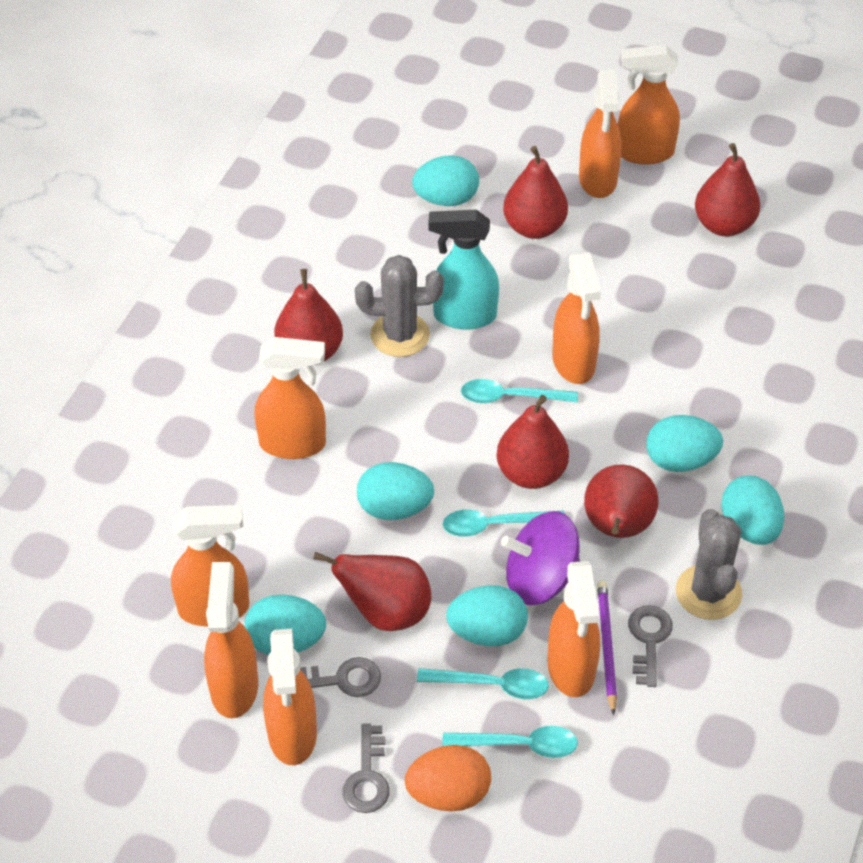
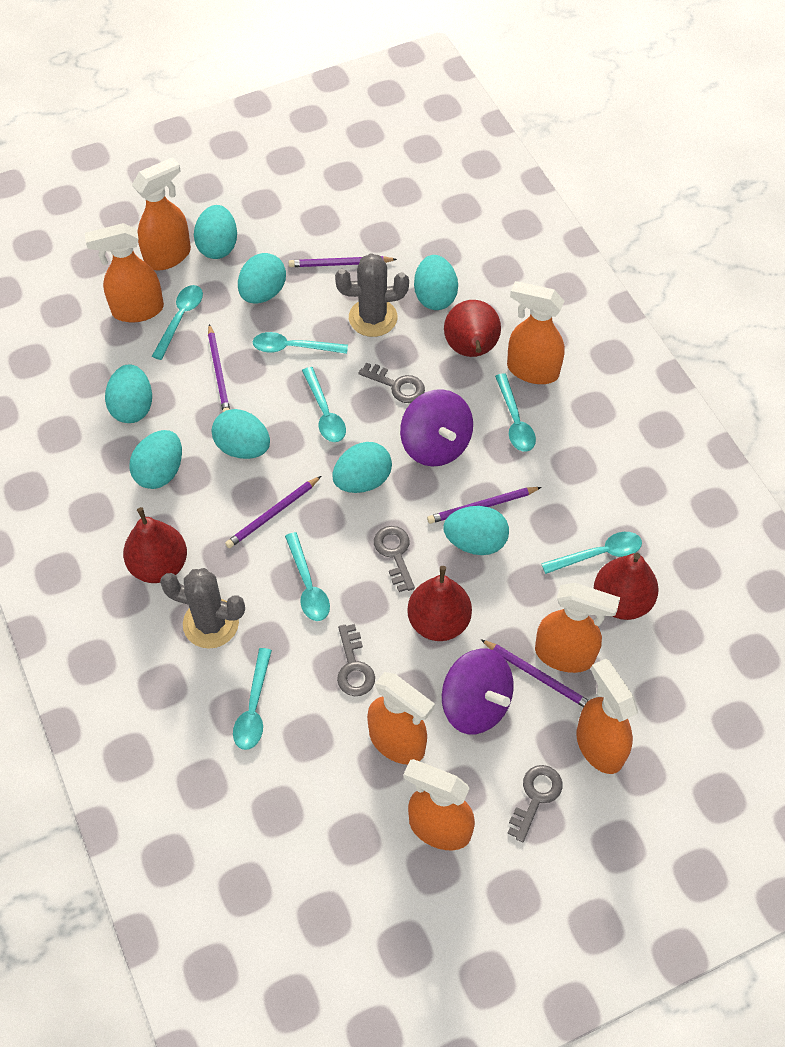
grey key: [300,657,381,697] [343,723,390,813] [628,605,673,687] = 3 -> [337,624,375,696] [359,363,425,403] [374,526,415,592] [507,765,562,842] = 4
orange egg: [405,745,491,811] = 1 -> none = 0
orange spray bottle: [171,505,249,626] [204,562,258,718] [254,337,326,459] [263,628,317,765] [547,561,600,697] [552,253,601,384] [579,70,622,198] [618,45,680,165] = 8 -> [85,223,164,322] [132,157,191,270] [367,672,435,764] [403,759,475,850] [507,281,565,384] [535,583,620,673] [576,659,638,774] = 7
purple pencil: [597,581,617,715] = 1 -> [208,324,230,412] [225,476,321,548] [289,256,397,267] [427,487,542,524] [481,639,588,707] = 5
purple spinning top: [501,511,580,605] = 1 -> [400,389,473,466] [442,648,514,734] = 2
red pear: [274,269,343,365] [313,552,431,631] [497,395,569,489] [503,146,568,239] [584,465,659,538] [695,143,760,236] = 6 -> [123,507,187,583] [407,566,472,641] [444,300,501,357] [594,553,659,620] = 4
turquoise egg: [244,595,326,655] [357,462,434,520] [412,155,479,206] [446,585,528,646] [646,415,723,472] [721,476,784,545] = 6 -> [105,364,152,423] [129,430,182,489] [194,205,237,259] [212,409,270,459] [238,253,286,304] [332,442,392,493] [414,255,458,310] [443,506,509,555] = 8
turquoise spoon: [417,668,549,699] [442,726,578,758] [443,509,565,537] [461,379,578,403] = 4 -> [152,285,203,360] [233,648,272,750] [253,332,348,354] [285,532,330,621] [302,367,346,442] [495,373,536,452] [541,532,642,574] = 7
turquoise spray bottle: [428,209,499,330] = 1 -> none = 0

